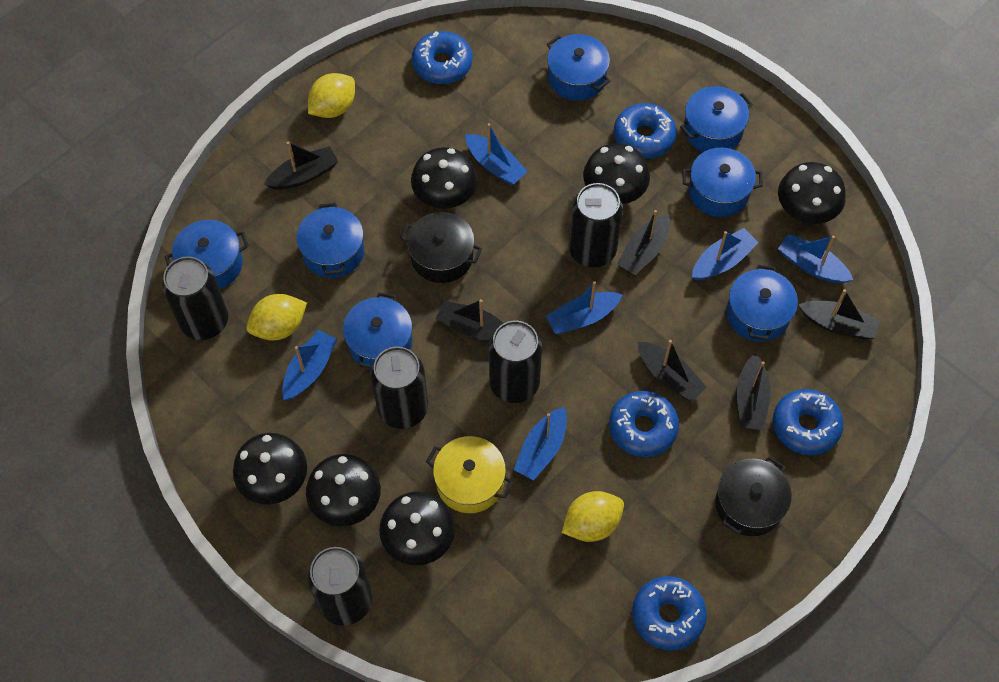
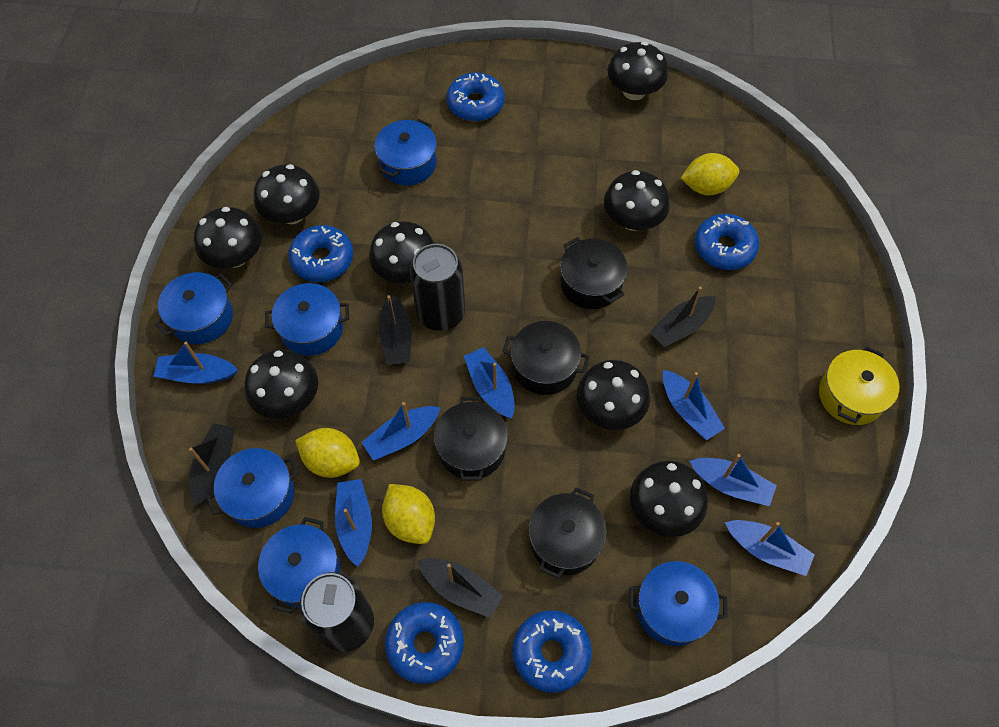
black boat: [264,142,338,190] [435,299,503,342] [617,210,670,275] [638,340,707,402] [737,353,771,430] [798,289,880,339] = 6 -> [189,423,235,506] [378,294,412,365] [418,558,503,618] [650,287,716,347] = 4
black can: [162,256,228,340] [307,547,372,626] [370,347,428,429] [489,321,542,403] [569,183,623,267] = 5 -> [299,572,374,652] [410,244,465,331] = 2
black mushroom: [233,433,307,505] [306,454,381,526] [379,491,455,566] [411,147,478,209] [583,143,650,204] [778,162,846,224] = 6 -> [194,207,262,268] [244,349,318,419] [254,164,320,224] [369,221,435,283] [577,360,650,430] [604,170,670,231] [608,42,668,100] [630,461,708,537] = 8
black pot: [400,212,482,283] [715,456,792,536] = 2 -> [434,397,508,481] [502,321,590,395] [529,487,607,579] [560,237,628,309] = 4
blue boat: [282,330,337,400] [465,123,528,185] [514,407,567,480] [546,281,623,334] [692,228,759,280] [778,233,853,283] = 6 -> [153,342,238,384] [335,479,372,567] [361,402,441,461] [464,347,515,418] [663,370,725,440] [689,454,777,506] [725,520,815,576] = 7
blue pot: [165,220,249,289] [296,203,364,278] [343,292,412,369] [547,34,610,101] [680,86,753,152] [682,148,763,217] [727,264,798,342] = 7 -> [155,272,233,344] [206,448,299,528] [258,517,340,614] [265,283,349,356] [374,119,437,185] [629,561,727,646] = 6

